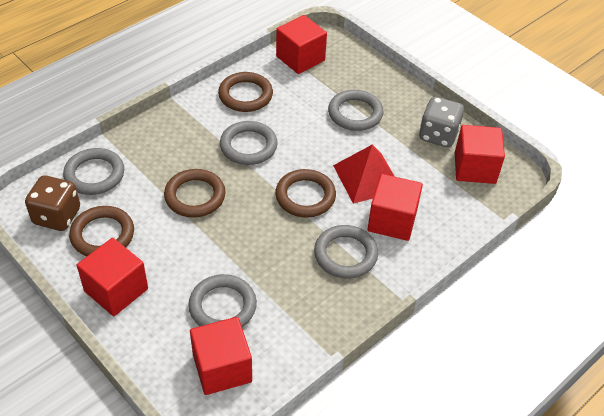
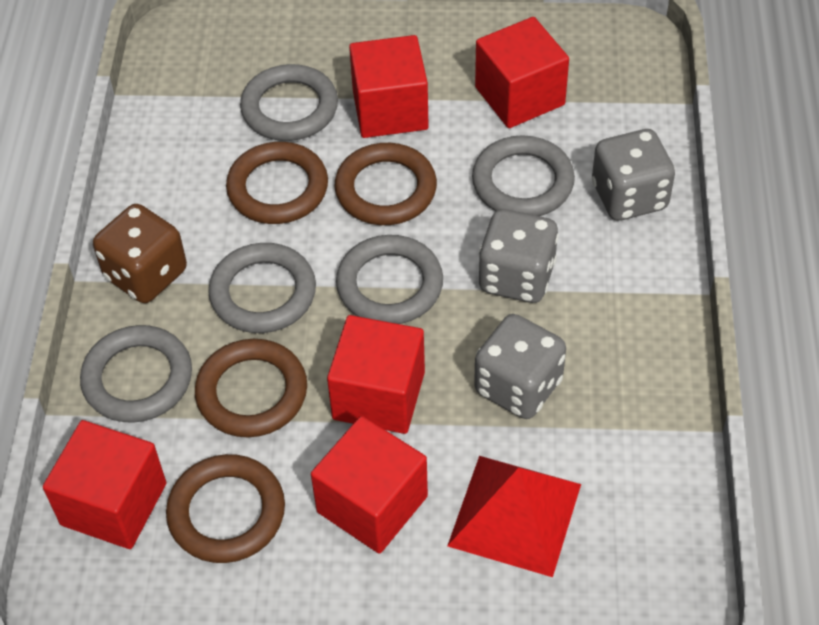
grey dice: [419,97,464,147] = 1 -> [474,314,566,419] [478,209,559,303] [592,129,675,221] = 3

